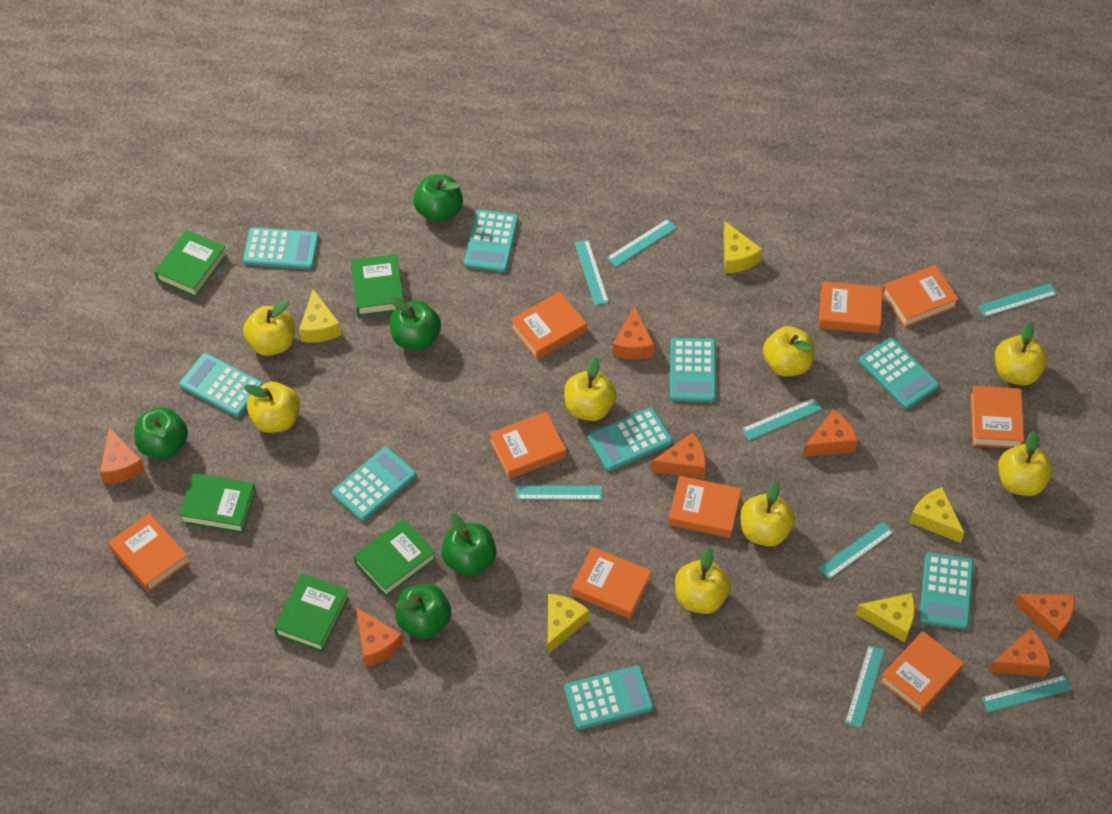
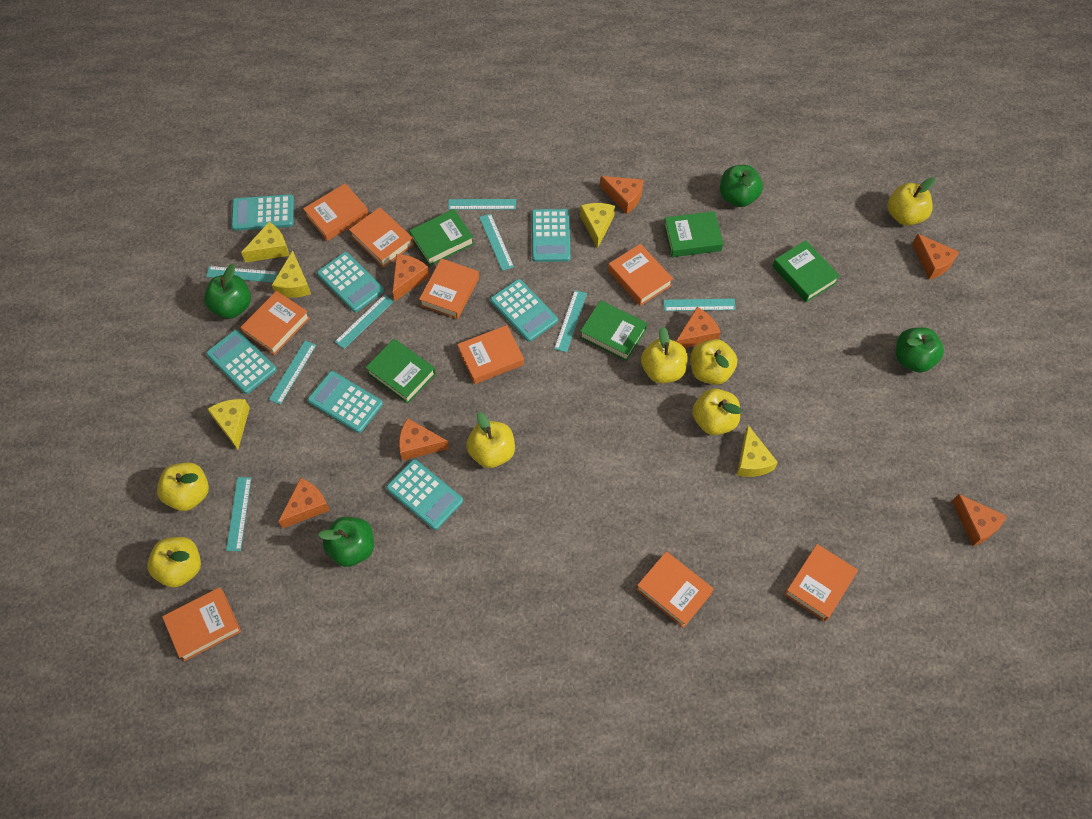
green apple: [134,407,188,459] [390,297,441,350] [395,584,451,639] [413,175,463,223] [441,513,497,576] = 5 -> [204,264,251,319] [318,517,374,567] [720,165,763,207] [895,327,944,373] = 4
turquoise calculator: [179,353,263,417] [243,227,319,269] [332,447,416,521] [464,209,518,273] [564,665,654,730] [588,407,673,471] [670,338,716,402] [859,338,939,409] [919,552,974,629] = 9 -> [206,330,277,394] [231,194,294,231] [308,371,383,433] [317,252,384,312] [386,459,463,530] [490,279,558,342] [532,209,570,262] = 7
yellow apple: [243,300,295,356] [244,382,300,433] [564,357,617,421] [675,547,731,614] [740,480,795,547] [763,326,815,376] [995,321,1048,385] [998,431,1053,496] = 8 -> [147,537,201,588] [157,462,209,511] [466,412,515,468] [641,326,688,383] [690,339,737,385] [692,388,742,435] [888,177,935,226] = 7

